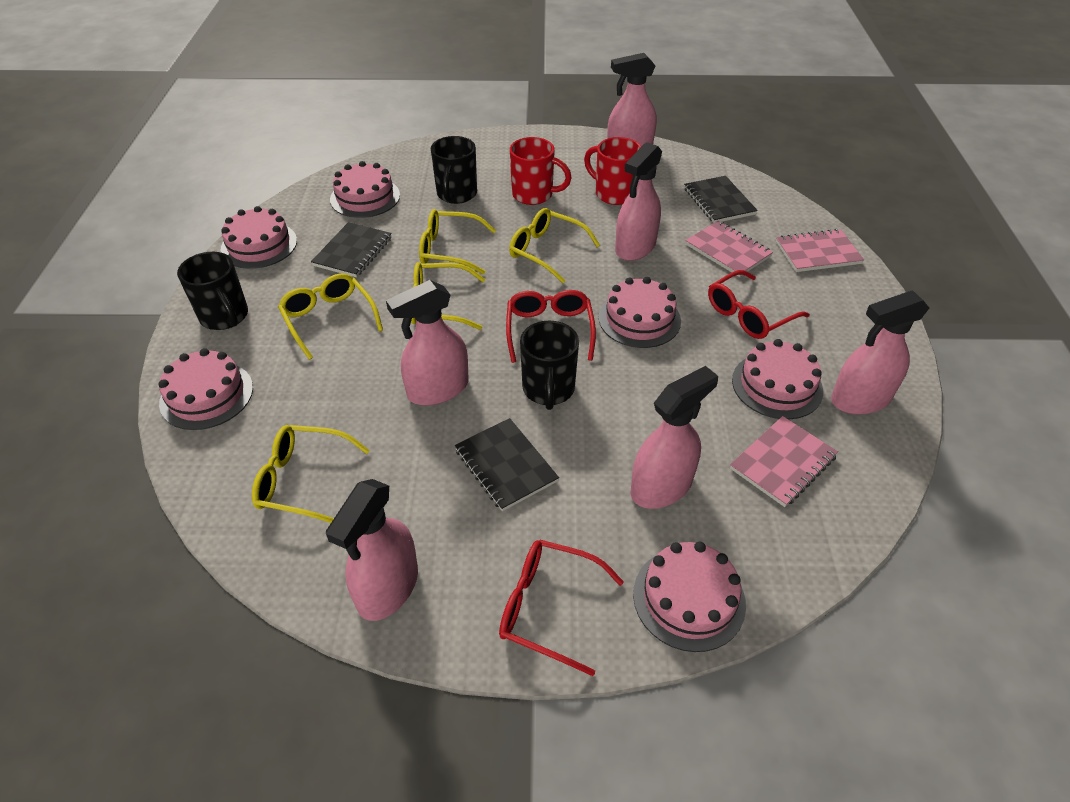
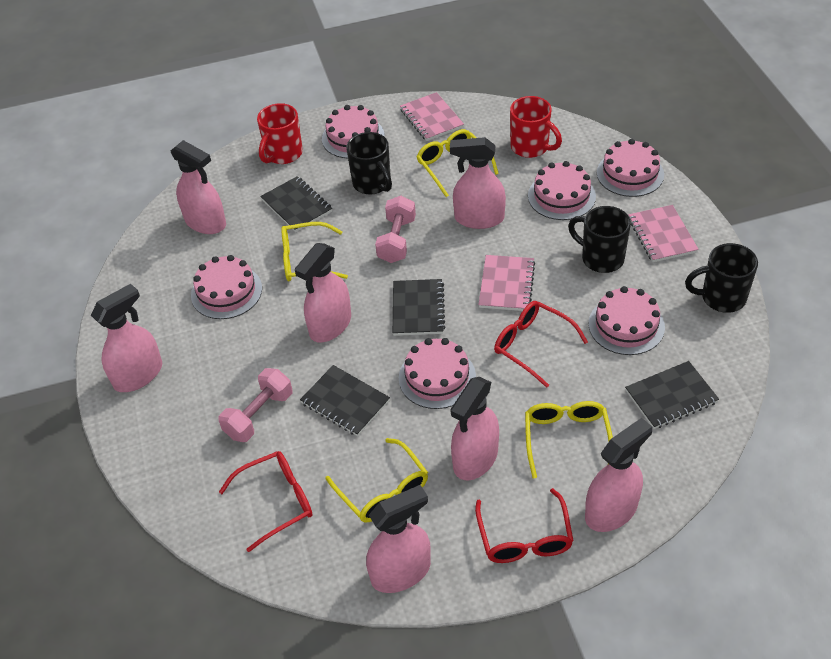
black notebook: [311,222,392,278] [455,418,559,511] [684,176,758,223] = 3 -> [260,176,332,232] [300,365,390,436] [393,279,445,336] [625,361,719,429] = 4
pink dumbbell: none = 0 -> [218,368,292,442] [375,196,416,263] = 2
pink spray bottle: [326,479,418,621] [386,280,469,405] [607,53,657,147] [615,142,662,261] [631,366,718,509] [831,290,929,415] = 6 -> [91,284,162,392] [171,140,226,234] [295,243,351,343] [366,485,431,593] [450,137,506,229] [450,377,499,480] [585,418,652,532] = 7
yellow glasses: [252,425,370,523] [278,274,383,360] [411,262,485,330] [419,209,496,274] [509,208,600,283] = 5 -> [281,222,348,282] [325,438,428,523] [417,129,499,197] [525,401,613,479] = 4

